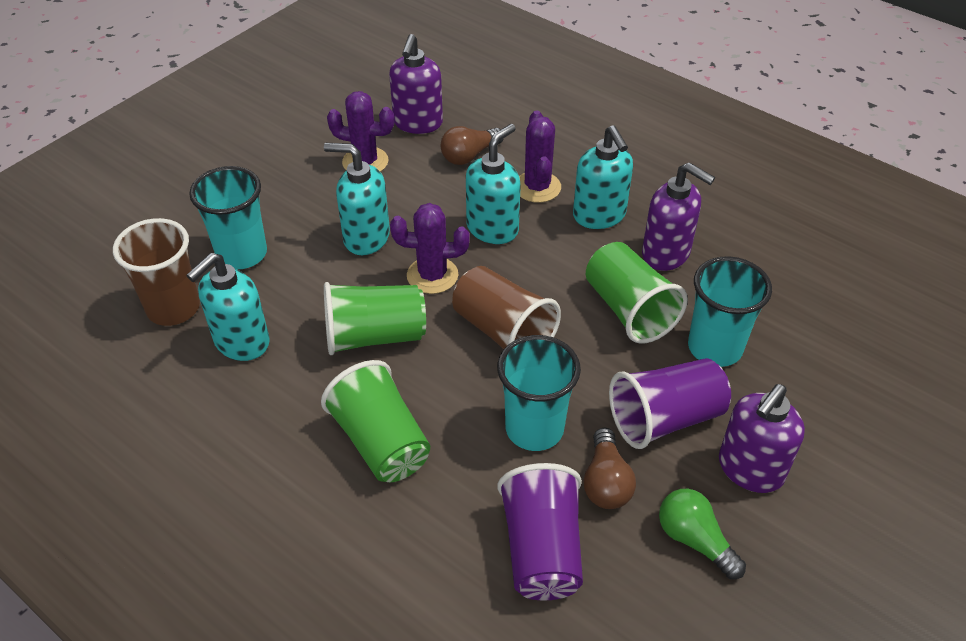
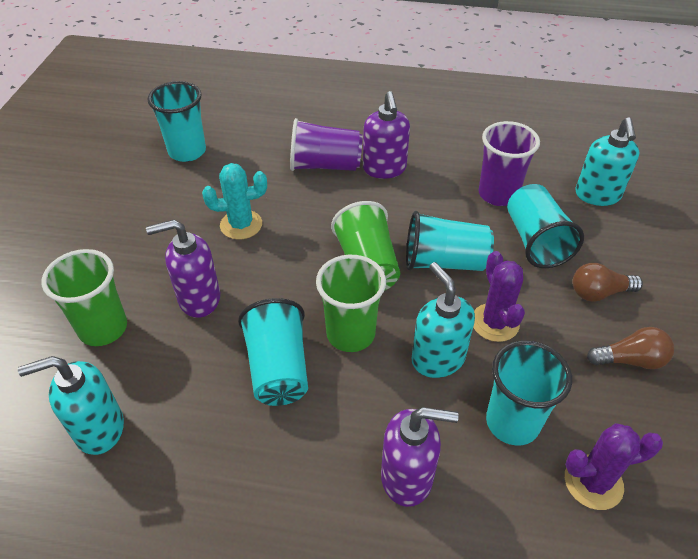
brown cup: [113,218,200,326] [452,266,561,349] = 2 -> none = 0
green light bulb: [659,489,746,579] = 1 -> none = 0
purple cactus: [327,91,394,172] [390,203,470,294] [519,110,561,203] = 3 -> [473,251,525,342] [565,423,663,510] = 2
turquoise cactus: none = 0 -> [202,163,267,240] = 1
turquoise cup: [189,166,267,269] [497,335,581,451] [688,256,772,367] = 3 -> [147,81,206,162] [238,298,308,406] [406,211,494,271] [486,340,572,445] [507,184,584,268] = 5
turquoise soap dispenser: [186,253,270,361] [324,143,390,255] [466,124,521,244] [573,125,633,229] = 4 -> [18,356,124,455] [411,262,475,378] [576,118,639,206] = 3

